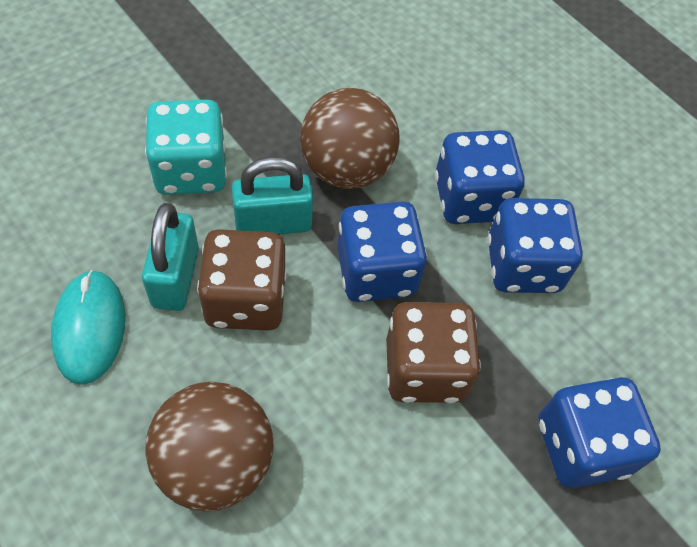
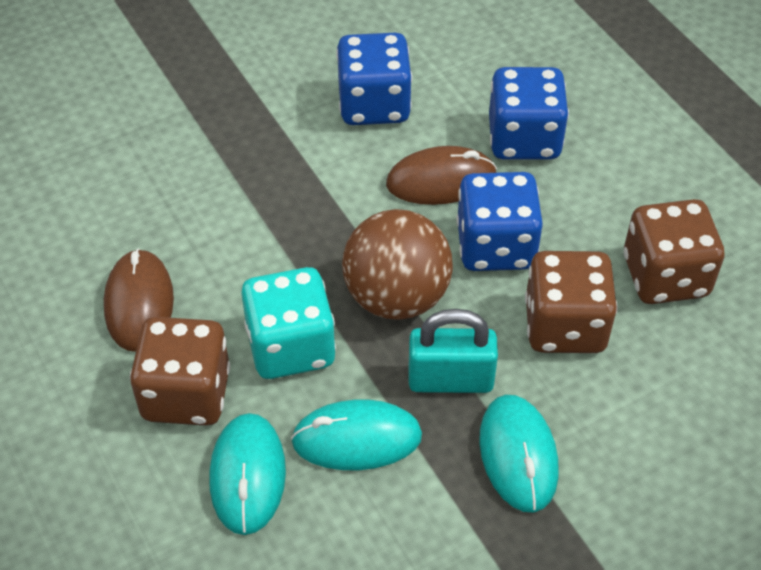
blue dice: [337,202,427,302] [435,130,525,224] [487,198,583,293] [538,377,661,488] = 4 -> [336,33,412,125] [456,172,543,271] [489,67,569,159] = 3
brown ball: [146,382,274,512] [300,88,399,189] = 2 -> [342,209,453,320] = 1
brown dice: [197,229,287,331] [386,302,481,403] = 2 -> [130,317,230,426] [525,251,618,353] [624,199,725,304] = 3
brown mouse: none = 0 -> [104,248,174,352] [386,146,497,205] = 2
turquoise mouse: [51,270,125,385] = 1 -> [209,413,286,535] [291,400,422,470] [479,395,559,512] = 3
turquoise padlock: [142,203,199,311] [232,157,313,235] = 2 -> [409,309,498,393] = 1

